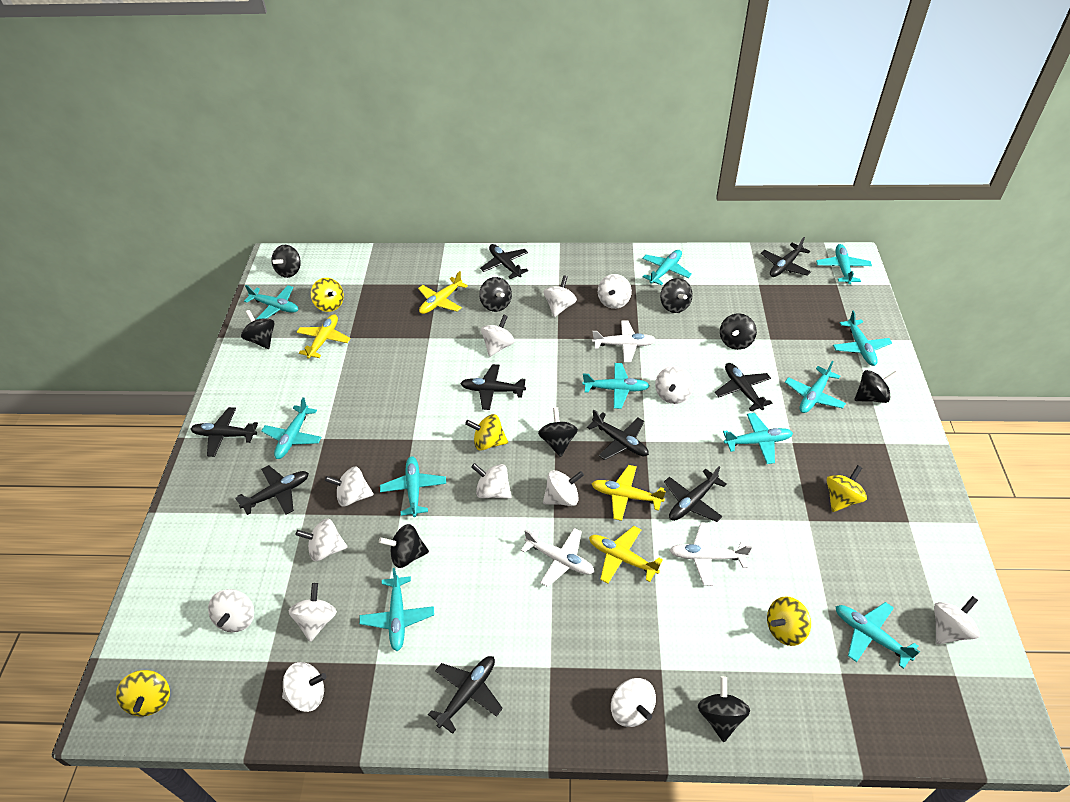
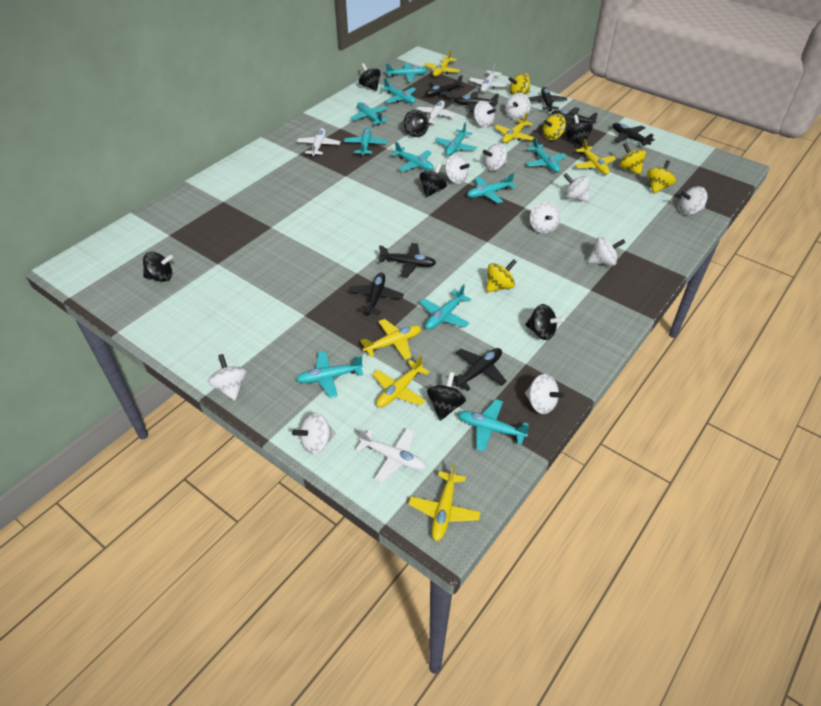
black plane: [191,407,258,457] [235,465,309,515] [428,656,503,734] [460,364,526,410] [480,244,528,279] [587,409,649,460] [664,466,727,522] [715,363,772,411] [761,237,811,277] = 9 -> [348,273,404,315] [379,243,436,278] [425,75,465,99] [453,348,507,391] [454,92,499,112] [528,87,567,112] [551,107,598,129] [613,123,655,146] = 8
black spinning top: [241,310,274,349] [272,245,301,278] [379,524,429,568] [479,277,512,312] [538,407,578,457] [660,278,693,313] [698,676,750,742] [720,313,757,350] [855,370,898,403] = 9 -> [143,252,173,282] [359,63,381,91] [404,109,429,137] [420,163,447,197] [427,372,466,421] [525,304,565,340] [566,115,593,147] = 7
white plane: [521,528,594,587] [592,320,656,362] [669,522,752,586] = 3 -> [297,128,340,156] [356,428,426,482] [417,100,456,125] [469,63,508,92] = 4
white spinning top: [208,589,254,632] [282,662,327,712] [289,583,337,642] [295,519,348,561] [325,467,374,506] [471,463,512,499] [481,315,515,357] [543,275,577,317] [543,470,584,506] [598,274,632,309] [611,678,656,727] [655,366,694,404] [934,596,980,644] = 13 -> [208,354,247,401] [292,412,336,454] [445,154,470,184] [473,101,496,128] [483,143,507,171] [505,93,531,120] [525,374,565,414] [530,202,560,234] [563,173,589,202] [588,237,626,266] [679,186,708,215] = 11
yellow plane: [296,314,351,359] [418,271,468,314] [589,526,663,583] [592,465,666,521] = 4 -> [360,319,421,360] [373,356,429,407] [408,464,481,541] [424,49,460,77] [494,113,534,143] [575,139,617,175] = 6

